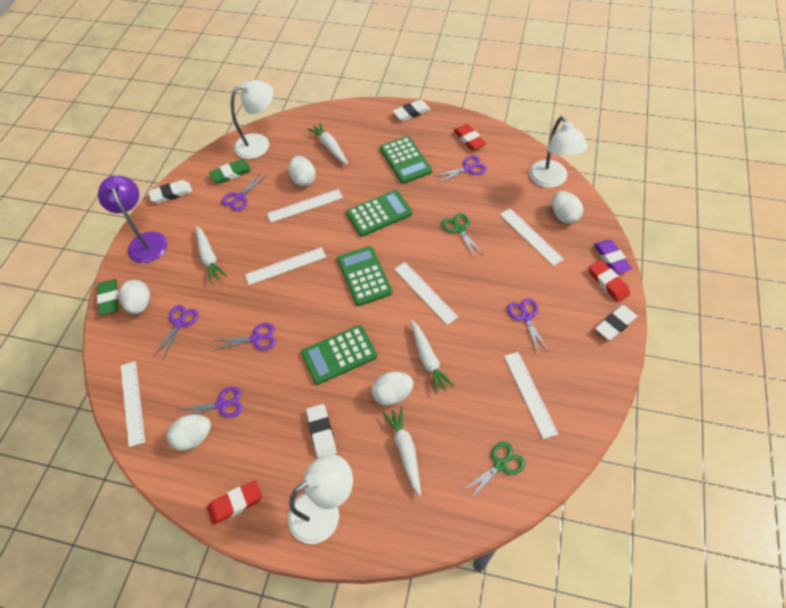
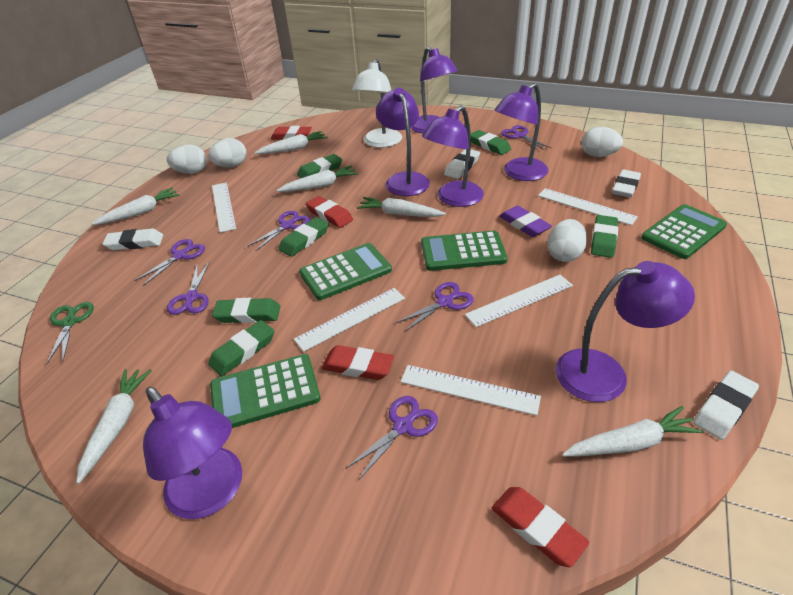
green eraser: [97,279,119,315] [209,160,251,184] = 2 -> [208,320,274,376] [212,298,281,323] [279,217,329,257] [297,154,342,178] [471,130,511,155] [591,215,618,258] = 6
green scissors: [442,213,483,258] [461,442,525,499] = 2 -> [46,302,94,365] = 1
purple lamp: [98,176,167,263] = 1 -> [143,387,242,519] [376,88,430,196] [410,47,458,133] [422,105,484,207] [495,83,548,181] [555,261,695,402] = 6
red eraser: [207,480,262,525] [454,124,486,150] [589,260,630,302] = 3 -> [270,126,312,140] [306,196,353,228] [322,345,394,380] [492,487,589,567] = 4
white carrot: [196,226,227,283] [307,122,348,165] [383,407,421,496] [411,320,454,394] = 4 -> [76,369,152,484] [92,188,180,225] [255,131,328,154] [277,166,358,192] [357,197,446,217] [562,406,703,457] = 6
white egg: [119,280,150,314] [167,415,211,451] [289,156,316,187] [372,372,413,406] [552,191,583,224] = 5 -> [167,145,207,174] [208,138,246,167] [547,219,587,262] [581,127,623,157] = 4
white lamp: [231,80,273,159] [288,454,353,544] [529,116,588,188] = 3 -> [352,59,402,148] = 1
white ruler: [121,361,145,447] [245,247,326,285] [267,189,343,223] [394,262,458,325] [500,208,564,266] [504,352,558,439] = 6 -> [212,182,236,233] [294,288,405,352] [401,365,541,416] [465,275,573,327] [538,188,638,226] = 5

